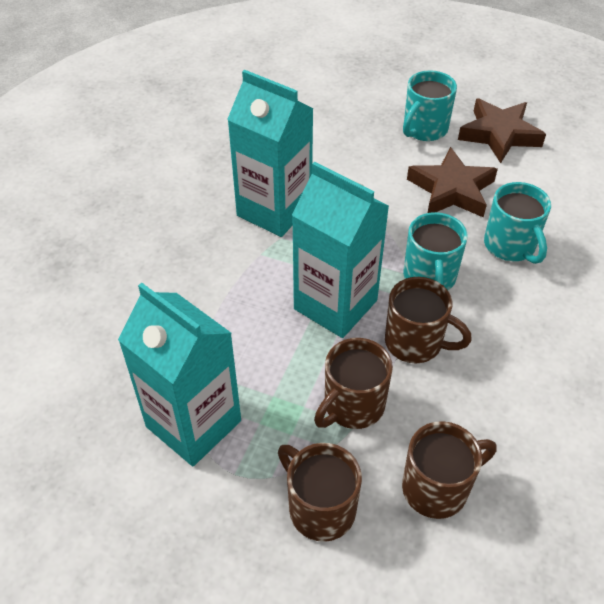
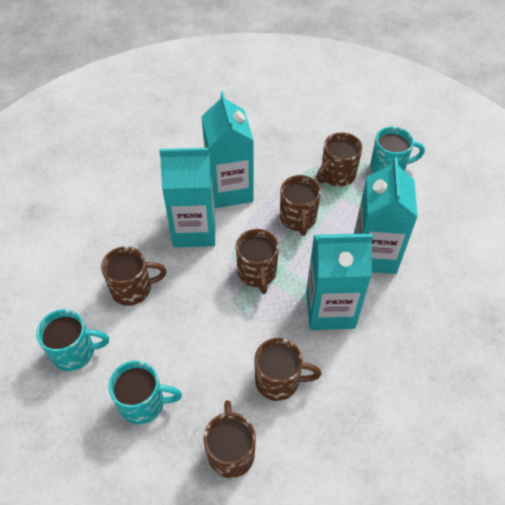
brown mug: [278,443,362,542] [314,338,393,429] [385,277,472,363] [402,421,497,519] = 4 -> [101,246,167,306] [203,400,256,478] [236,229,279,294] [254,338,321,401] [280,175,321,236] [316,132,362,187] = 6
brown star: [407,147,498,217] [458,98,546,163] = 2 -> none = 0
turquoise carton: [118,283,241,466] [227,69,314,237] [292,162,389,338] = 3 -> [159,148,215,247] [201,92,254,208] [306,233,373,330] [354,157,418,274] = 4

